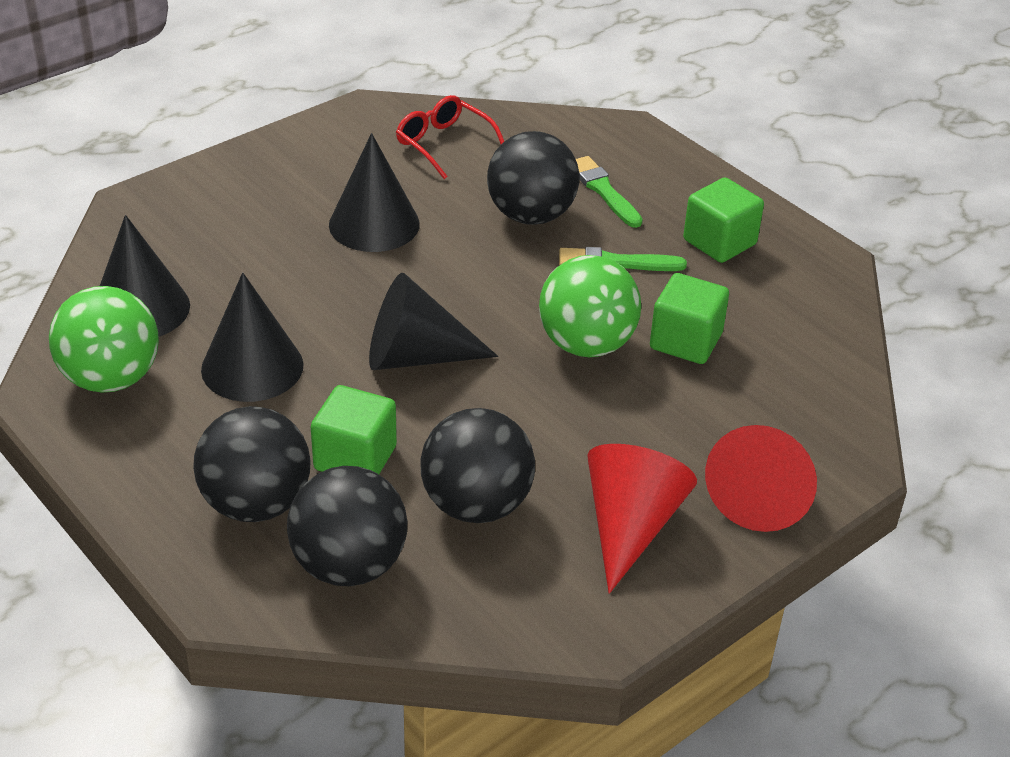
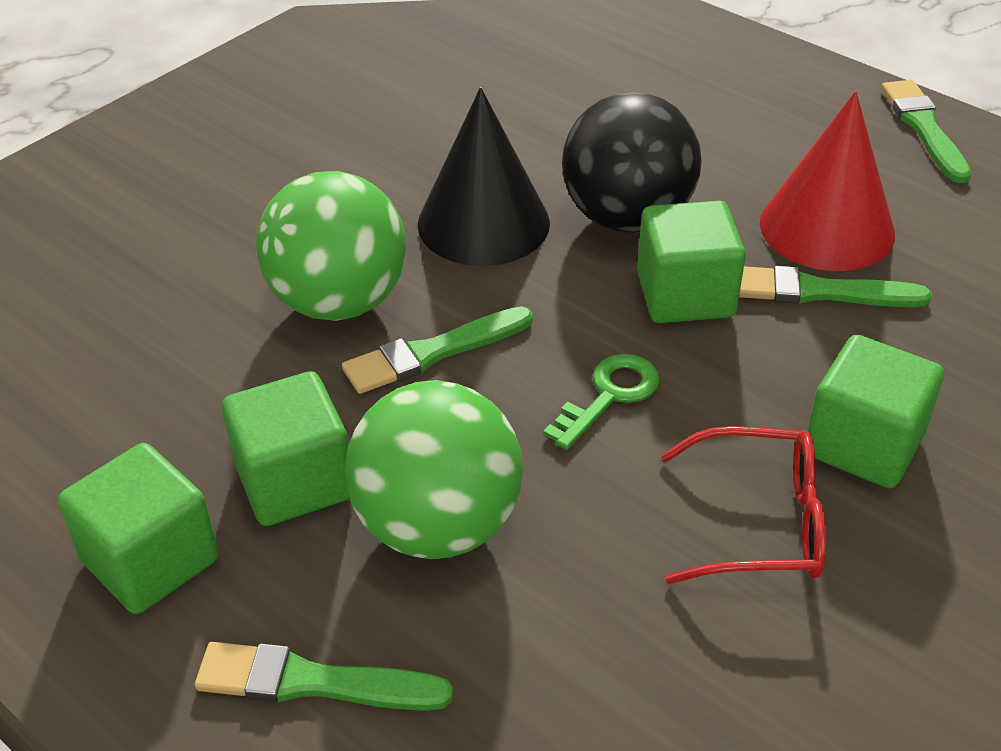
black ball: [193,406,311,522] [287,466,407,586] [420,408,535,523] [487,131,579,225] = 4 -> [562,92,702,233] = 1
black cone: [100,215,190,337] [201,272,304,402] [329,133,420,252] [369,273,498,370] = 4 -> [417,87,550,266] = 1
green brush: [559,247,687,271] [576,156,643,228] = 2 -> [195,642,453,711] [342,306,533,394] [739,266,932,307] [881,80,972,183] = 4
green cube: [311,385,397,474] [650,273,729,364] [683,177,764,263] = 3 -> [58,443,219,614] [222,371,350,526] [637,201,746,323] [807,335,944,488] = 4
green key: none = 0 -> [543,354,660,450] = 1
red cone: [587,444,697,594] [705,425,817,532] = 2 -> [760,91,895,271] = 1

